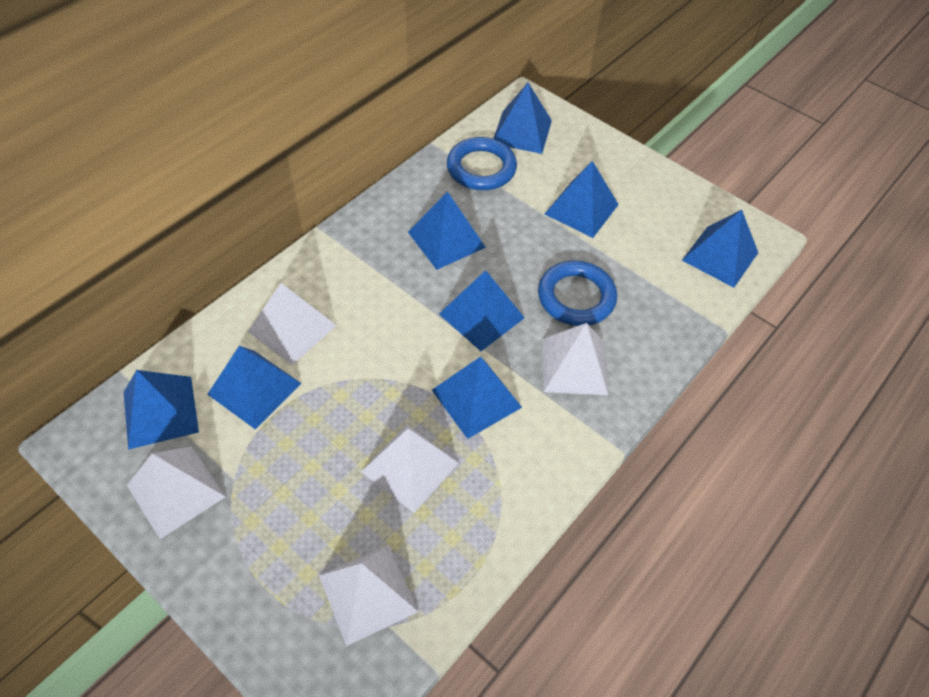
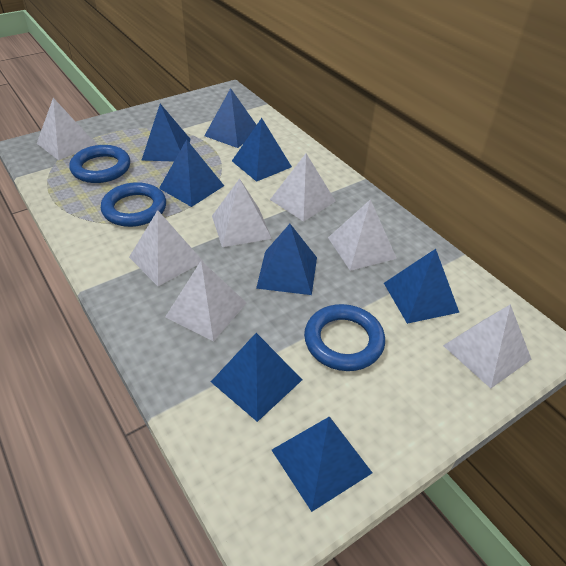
blue ring: [447,137,517,190] [538,260,617,326] = 2 -> [69,145,130,183] [101,182,166,227] [304,304,385,371] = 3
white pyramid: [127,446,226,539] [248,283,337,365] [319,545,419,646] [361,424,459,513] [542,323,608,395] = 5 -> [37,98,97,160] [129,210,204,286] [165,261,246,342] [212,179,272,247] [270,154,336,222] [328,199,397,271] [443,304,532,388] = 7

